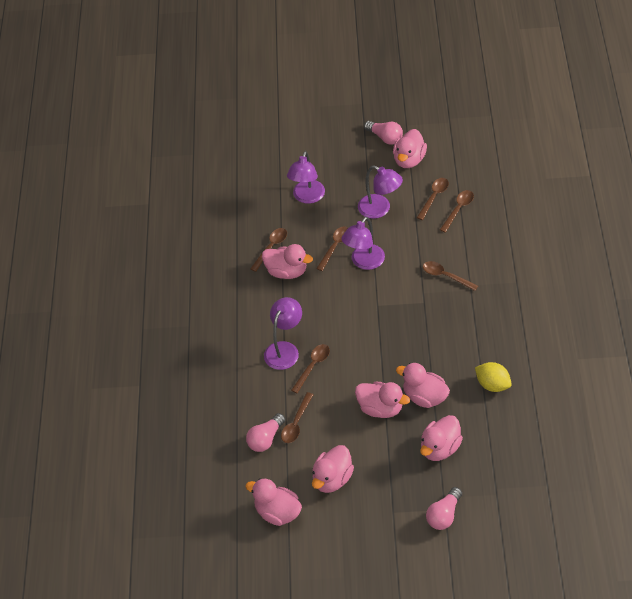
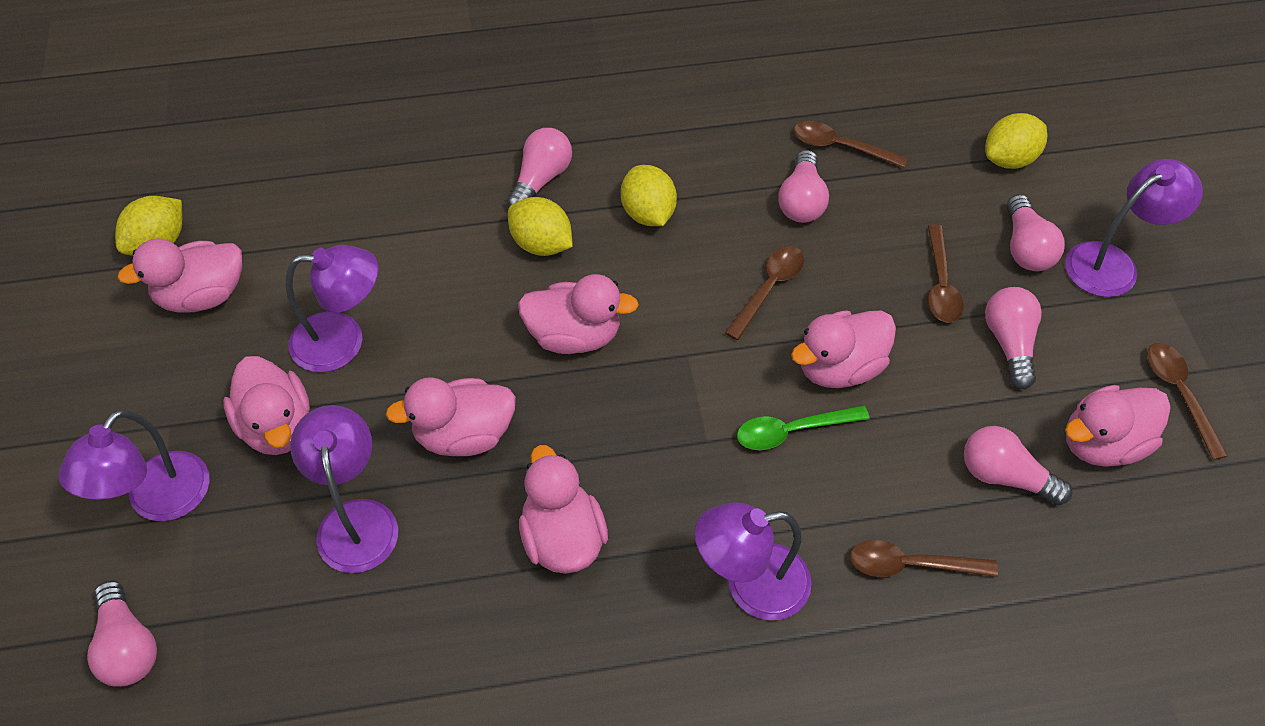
brown spoon: [250,228,287,272] [281,392,313,443] [291,344,330,393] [316,226,348,271] [417,178,449,220] [423,261,478,291] [440,190,474,233] = 7 -> [725,246,804,340] [794,121,908,168] [850,540,998,577] [928,224,964,323] [1147,343,1228,460] = 5
green spoon: none = 0 -> [737,405,870,450] = 1
pink light bulb: [246,413,285,452] [364,121,403,145] [426,487,462,530] = 3 -> [87,580,157,687] [507,128,572,207] [778,150,829,223] [964,426,1072,505] [985,287,1042,389] [1007,194,1065,271] = 6
purple lamp: [264,297,302,370] [287,151,325,204] [341,217,385,270] [358,165,403,219] = 4 -> [59,410,210,521] [286,245,379,372] [290,405,398,573] [695,503,812,620] [1065,159,1203,297] = 5
yellow lemon: [475,362,512,392] = 1 -> [115,196,182,256] [508,197,573,256] [621,165,677,226] [985,113,1047,169] = 4

